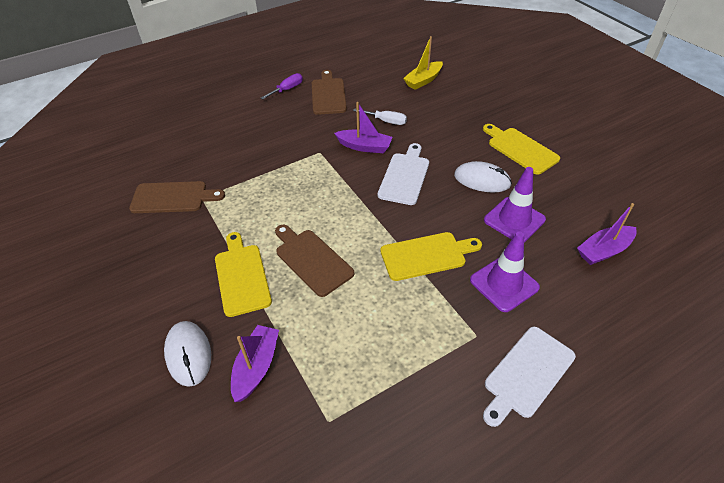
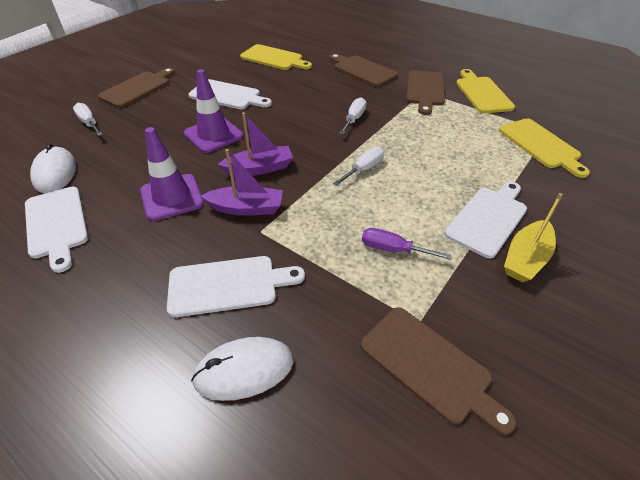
brown cutting board: [129,181,225,213] [275,225,354,297] [312,70,347,115] = 3 -> [98,68,175,108] [329,53,398,87] [360,307,517,435] [406,70,445,115] = 4
purple boat: [231,325,279,402] [334,102,392,153] [577,203,637,265] = 3 -> [201,149,283,216] [218,112,293,176] = 2
white cutting board: [378,143,429,205] [483,326,576,427] = 2 -> [25,187,88,273] [167,256,305,317] [188,79,272,109] [444,181,527,258] = 4
white screwdriver: [353,108,407,125] = 1 -> [73,103,102,136] [333,146,384,186] [339,97,366,134] = 3

